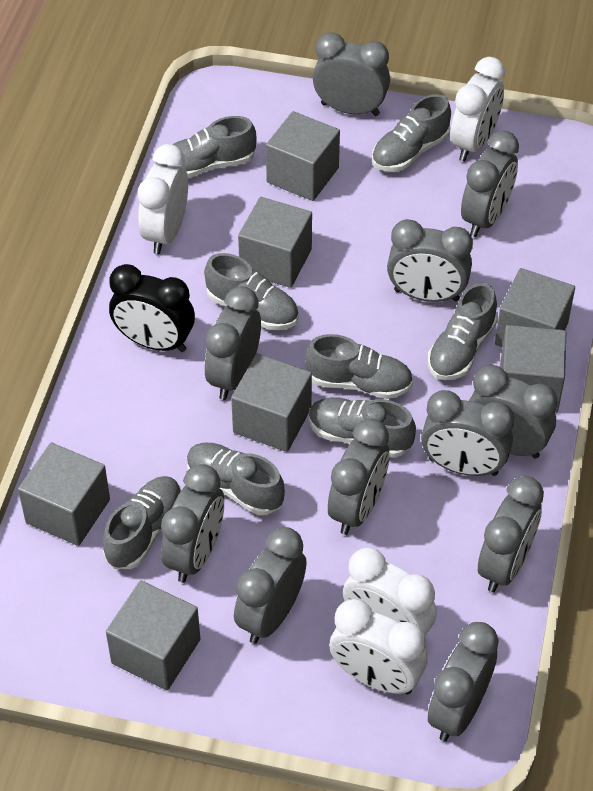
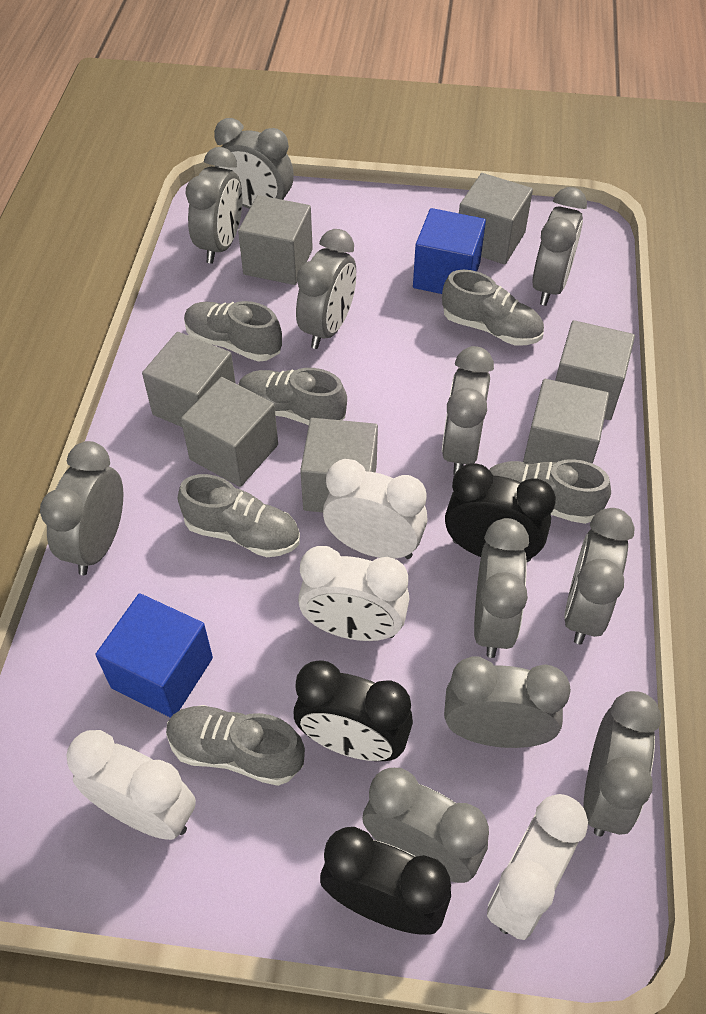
black clock: [109,264,195,352] = 1 -> [294,660,413,761] [320,827,451,935] [445,463,556,562] = 3
blue cube: none = 0 -> [95,593,213,718] [413,208,486,294] = 2
grey shoe: [103,476,181,569] [172,116,257,178] [187,443,285,515] [204,253,299,330] [305,334,413,399] [309,397,416,457] [372,94,451,172] [428,283,497,380] = 8 -> [166,705,305,786] [178,474,300,557] [184,301,282,362] [239,368,347,425] [442,270,544,345] [489,459,611,524] = 6

